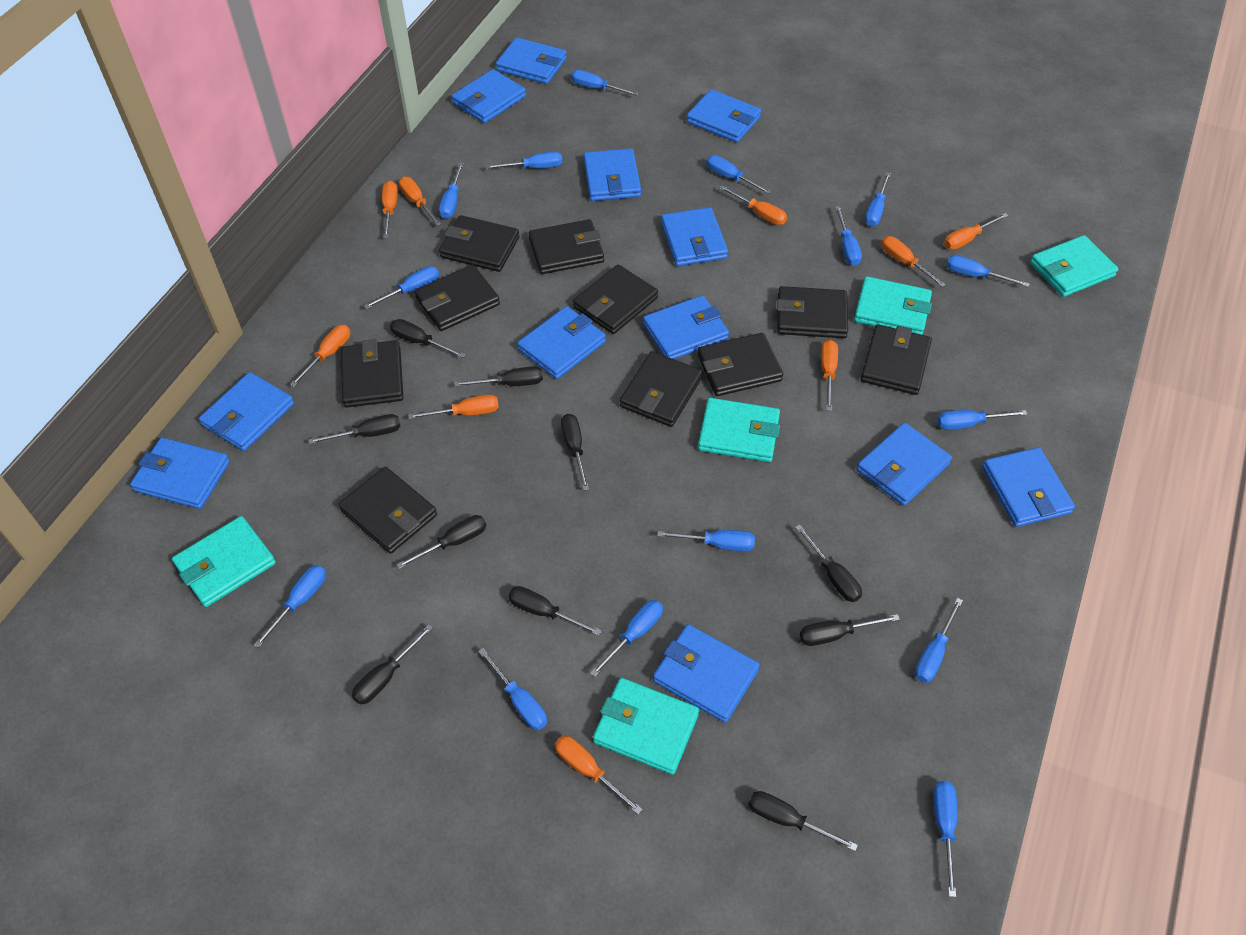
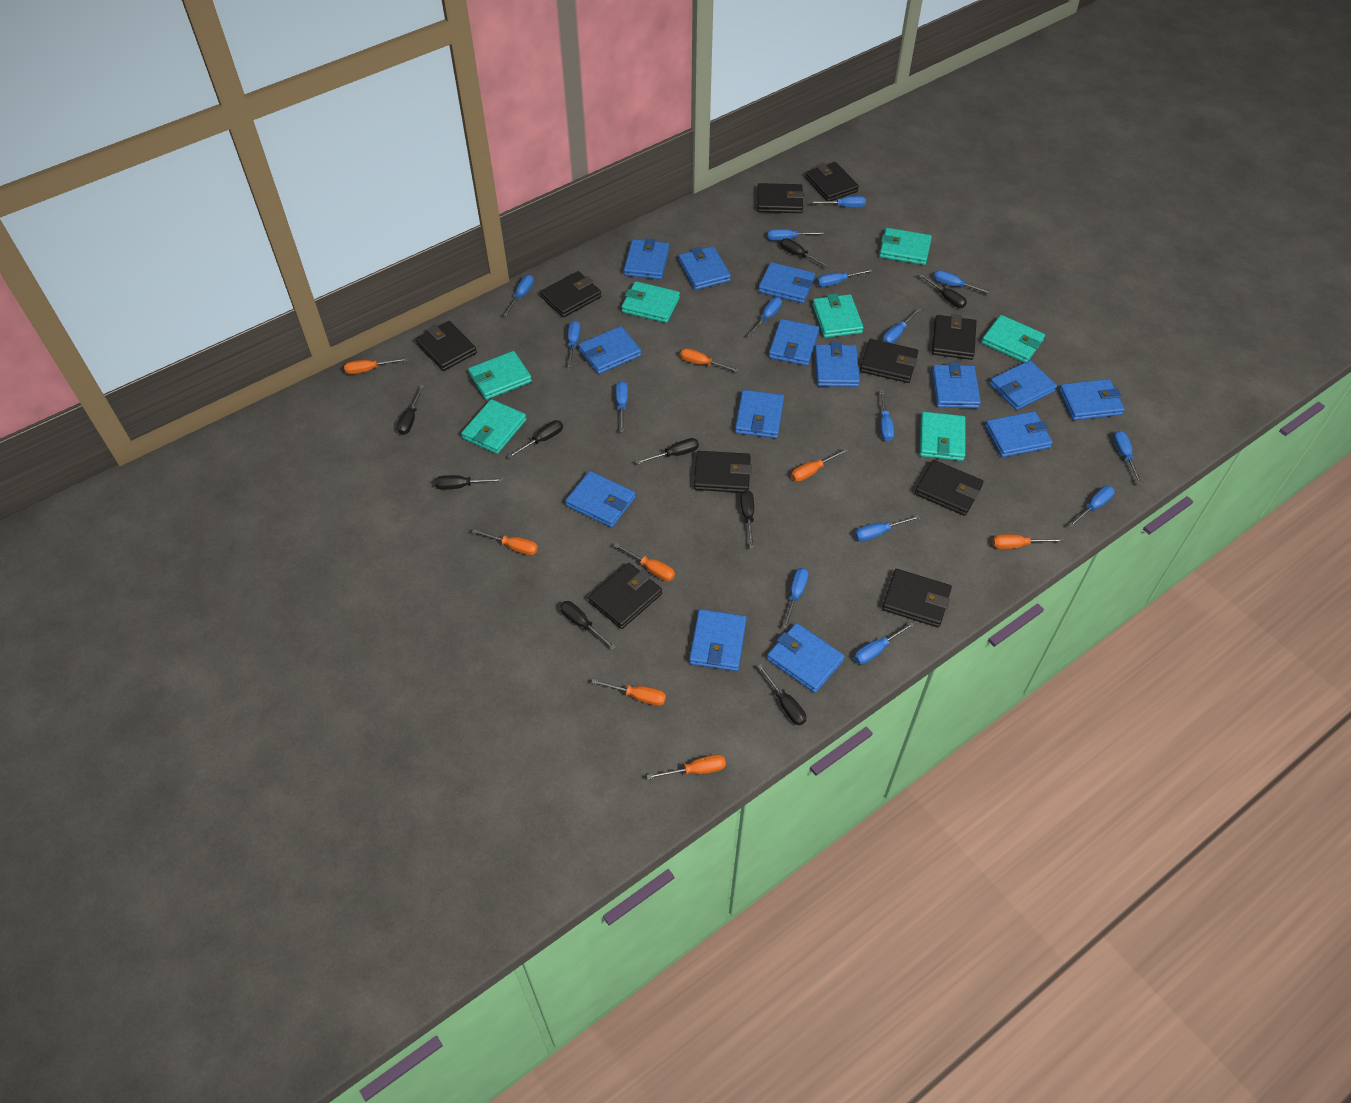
black screwdriver: [308,414,401,444] [352,625,433,704] [390,319,465,358] [396,515,486,569] [454,366,543,387] [508,586,602,636] [561,414,589,490] [748,791,858,851] [795,525,862,602] [800,614,900,646] = 10 -> [397,385,424,435] [435,475,503,490] [508,420,563,458] [560,601,616,649] [636,438,699,465] [740,490,754,548] [757,664,806,725] [780,238,829,268] [919,274,967,308] = 9
blue wallet: [130,437,230,509] [199,372,294,451] [451,69,526,123] [496,37,567,84] [517,306,606,379] [584,149,641,201] [643,295,729,359] [653,624,760,723] [661,207,728,266] [686,89,761,143] [857,423,952,506] [982,447,1075,527] = 12 -> [565,471,635,528] [578,326,641,374] [624,238,669,280] [679,246,731,290] [689,609,747,671] [735,390,784,438] [758,262,815,303] [767,623,845,693] [769,319,819,366] [815,342,860,387] [932,362,981,408] [985,411,1053,457] [990,360,1057,410] [1059,379,1125,420] = 14
orange screwdriver: [290,325,350,387] [382,181,398,239] [399,177,442,226] [408,394,499,419] [555,736,643,814] [719,185,787,225] [821,340,838,411] [881,236,946,287] [944,213,1009,250] = 9 -> [344,358,408,374] [472,529,538,555] [591,679,666,706] [614,543,675,581] [647,754,726,780] [680,348,739,372] [791,448,848,482] [993,534,1064,549] = 8
turquoise wallet: [172,516,276,607] [593,678,699,775] [698,398,780,462] [854,276,932,335] [1030,235,1118,297] = 5 -> [461,399,526,454] [468,351,532,400] [622,281,680,323] [812,293,864,338] [879,228,932,265] [920,412,965,461] [982,315,1045,363] = 7

